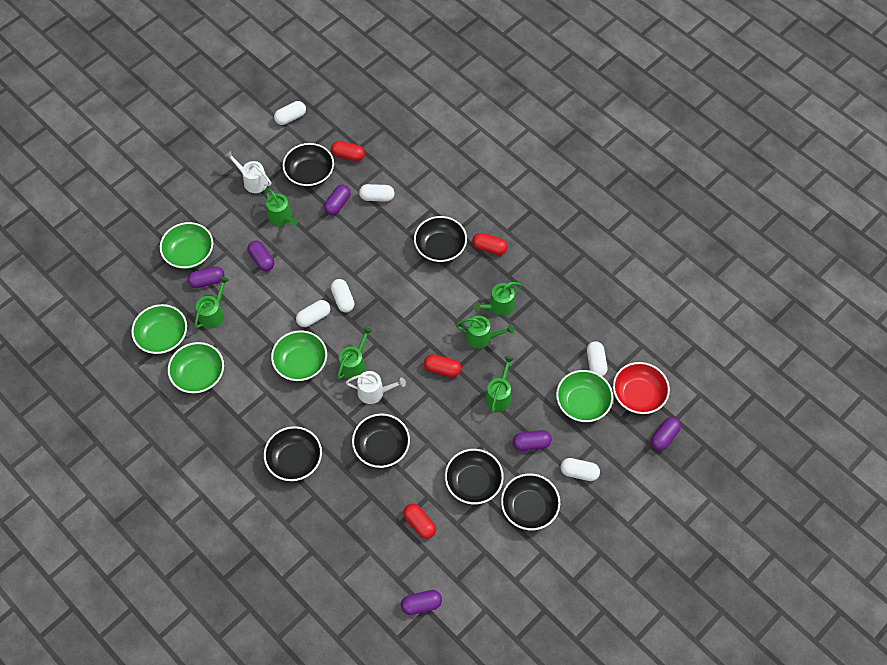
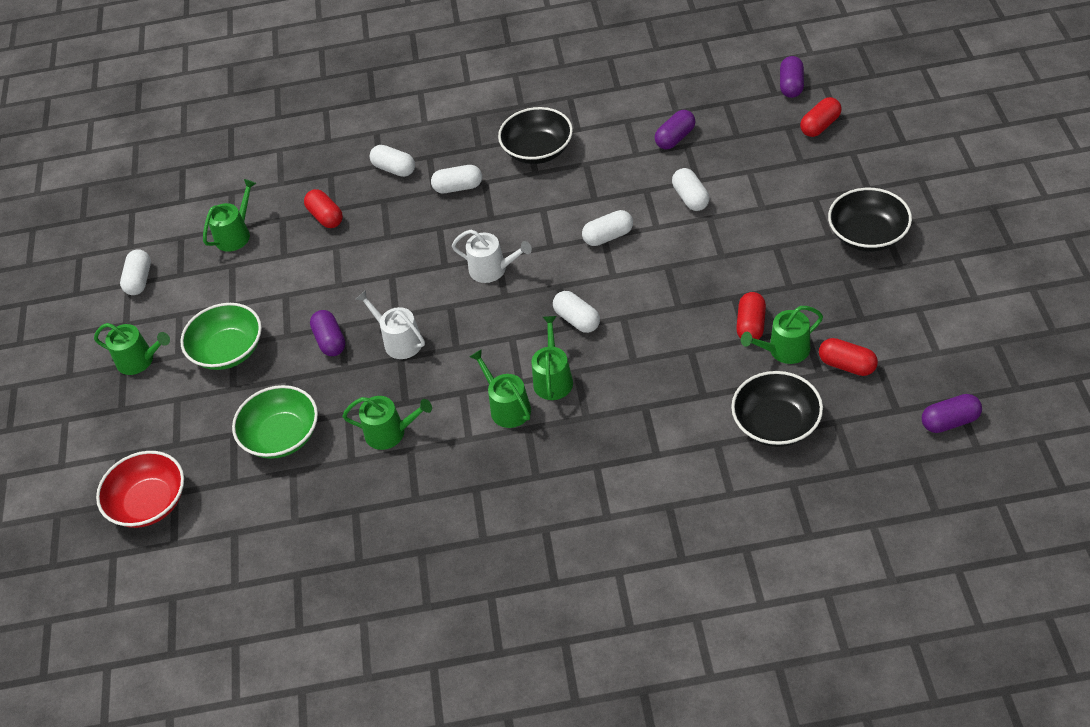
black bowl: [264,426,322,481] [283,143,334,187] [352,413,410,468] [414,216,467,263] [445,449,504,505] [501,474,560,530] = 6 -> [498,107,573,164] [731,371,823,447] [828,188,912,252] = 3
green bowl: [131,304,187,354] [160,222,213,269] [168,342,224,393] [271,330,327,381] [556,370,613,422] = 5 -> [180,303,262,370] [232,385,318,459] = 2
purple capsule: [188,266,224,288] [247,241,274,271] [324,185,351,215] [401,590,442,615] [513,430,552,451] [651,417,681,451] = 6 -> [310,310,345,356] [655,110,696,149] [780,56,804,98] [922,394,982,433] = 4

